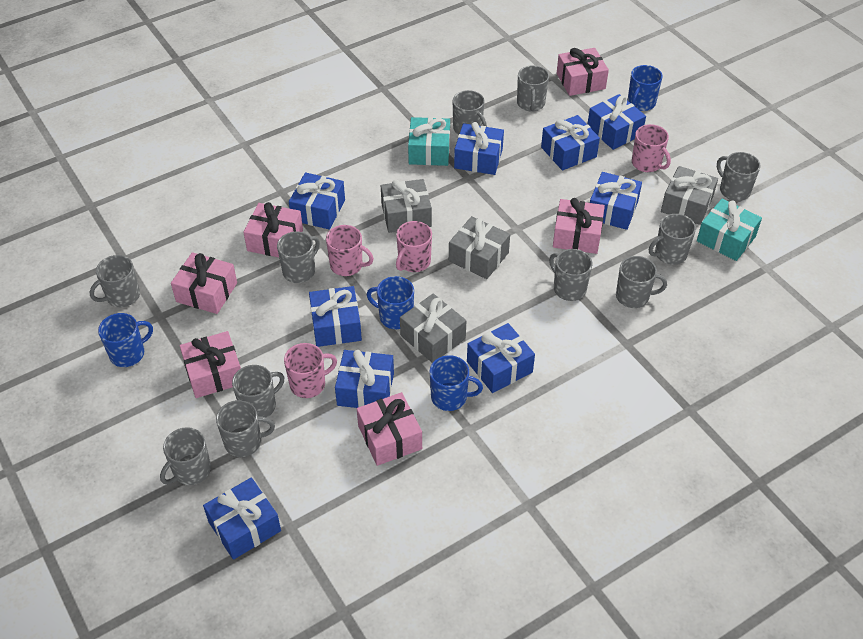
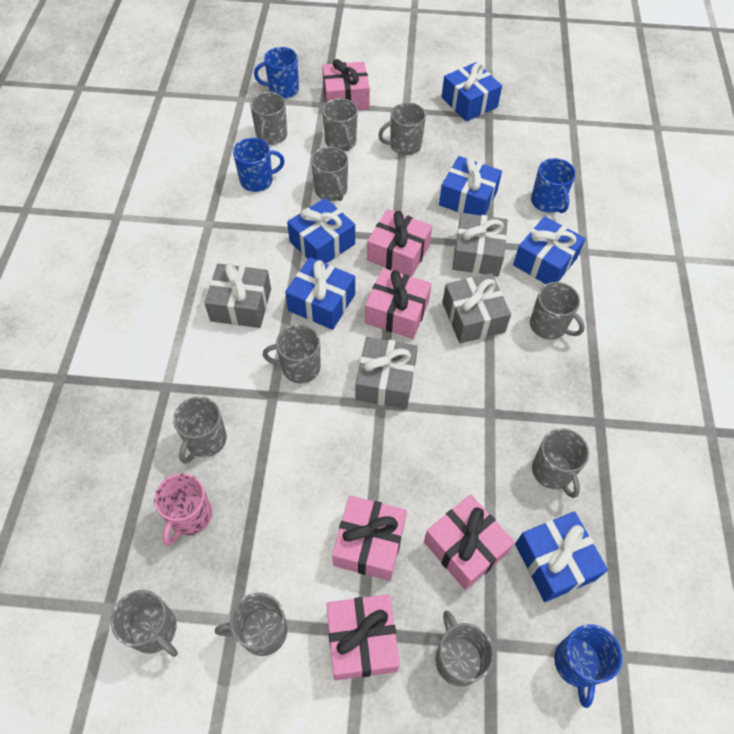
blue gift: [203,477,281,560] [289,173,345,230] [309,286,362,347] [335,350,394,408] [454,122,504,175] [467,323,535,393] [541,115,600,170] [588,94,646,150] [590,172,642,230] = 9 -> [285,257,355,330] [287,198,355,264] [439,156,502,215] [442,62,502,121] [513,216,586,284] [515,511,608,602] = 6
pink mug: [284,343,337,398] [326,225,374,276] [396,221,432,272] [632,124,671,172] = 4 -> [154,473,212,546] = 1
turquoise gift: [408,117,450,166] [697,199,762,261] = 2 -> none = 0

